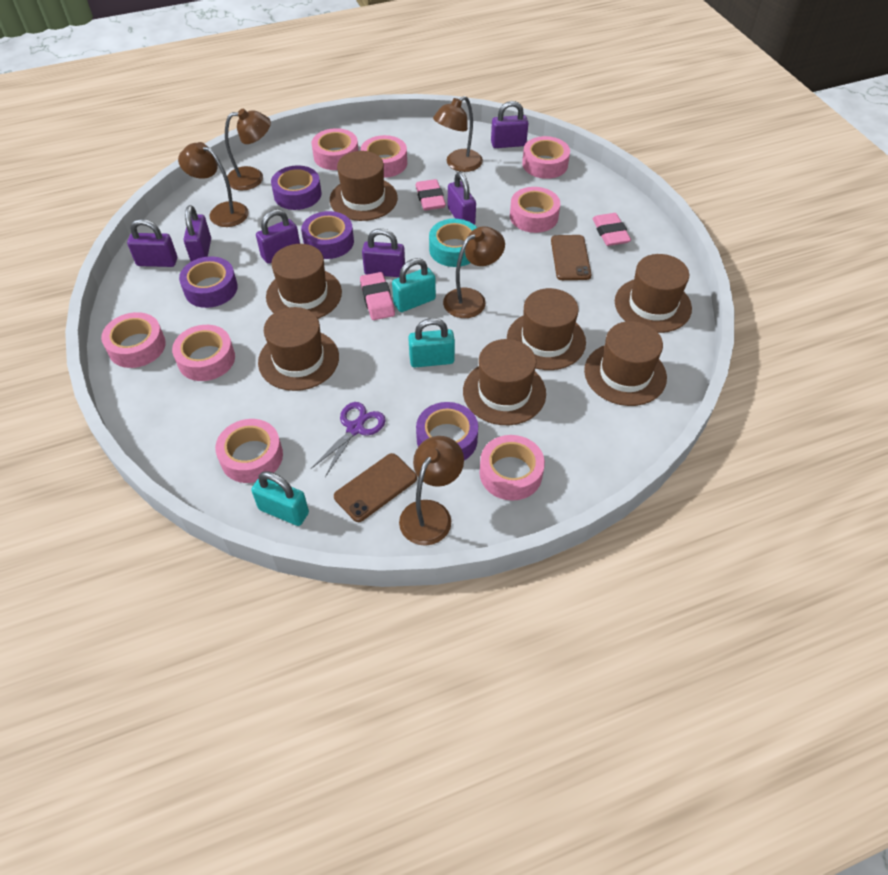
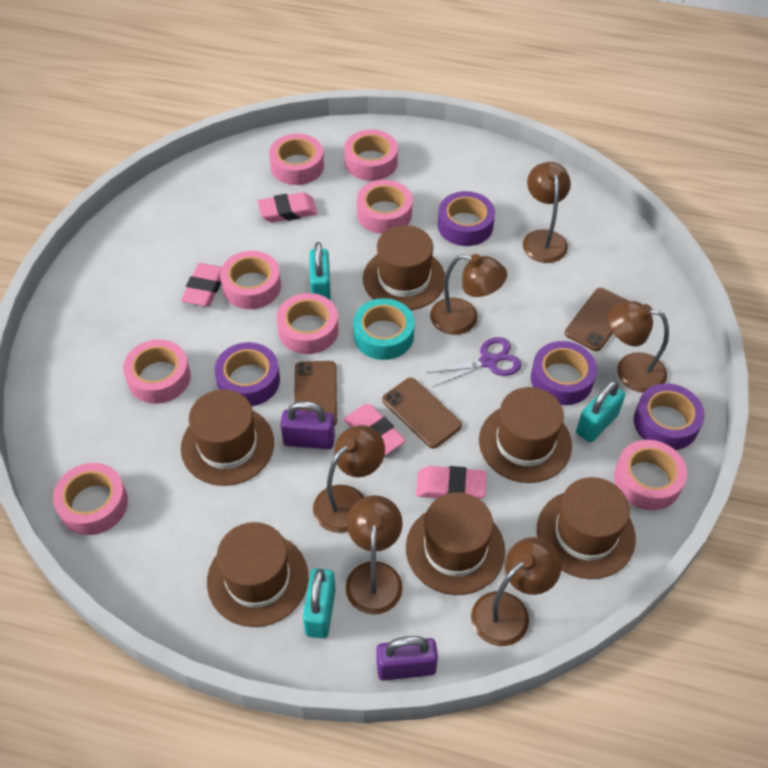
brown hat: [258,307,339,391] [266,244,342,319] [330,151,398,221] [463,339,546,425] [507,288,586,370] [584,321,667,406] [615,254,692,333] = 7 -> [181,389,274,486] [207,522,309,627] [363,225,445,310] [406,492,505,595] [479,387,572,483] [537,477,636,579] = 6
brown lamp: [178,142,249,227] [225,109,271,190] [399,436,464,546] [433,96,483,172] [443,226,505,318] = 5 -> [313,425,385,533] [346,495,403,615] [430,254,507,335] [471,537,562,646] [523,162,571,263] [608,301,669,393] = 6
brown phone: [334,453,417,522] [551,235,591,280] = 2 -> [294,361,337,426] [382,378,462,448] [565,288,628,351] = 3
pink eraser: [360,272,395,320] [415,179,446,211] [592,213,631,246] = 3 -> [181,263,222,306] [257,192,317,223] [343,404,406,456] [416,466,487,499] = 4
purple padlock: [127,219,177,267] [184,205,211,261] [256,209,300,264] [362,228,405,277] [448,172,476,225] [491,101,528,148] = 6 -> [281,401,335,449] [376,636,438,681] = 2

